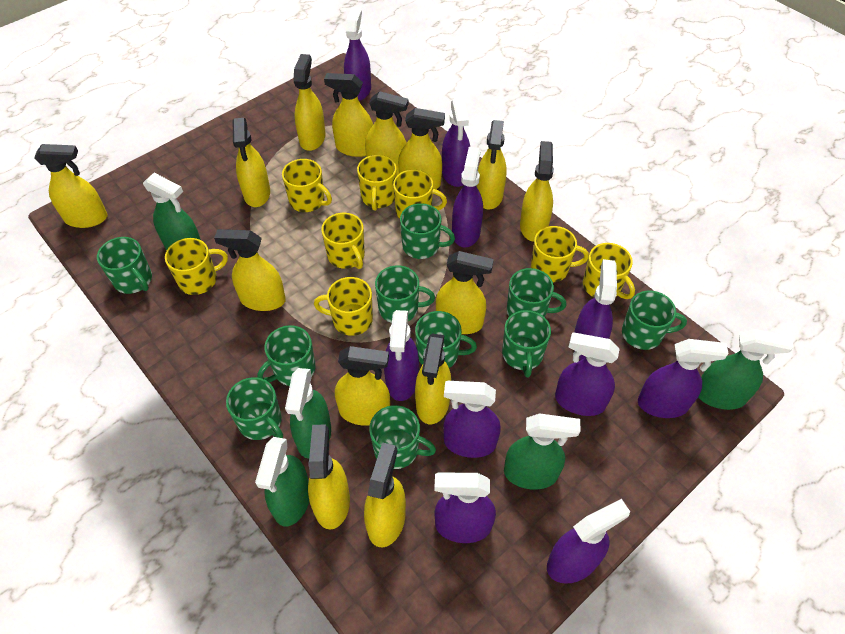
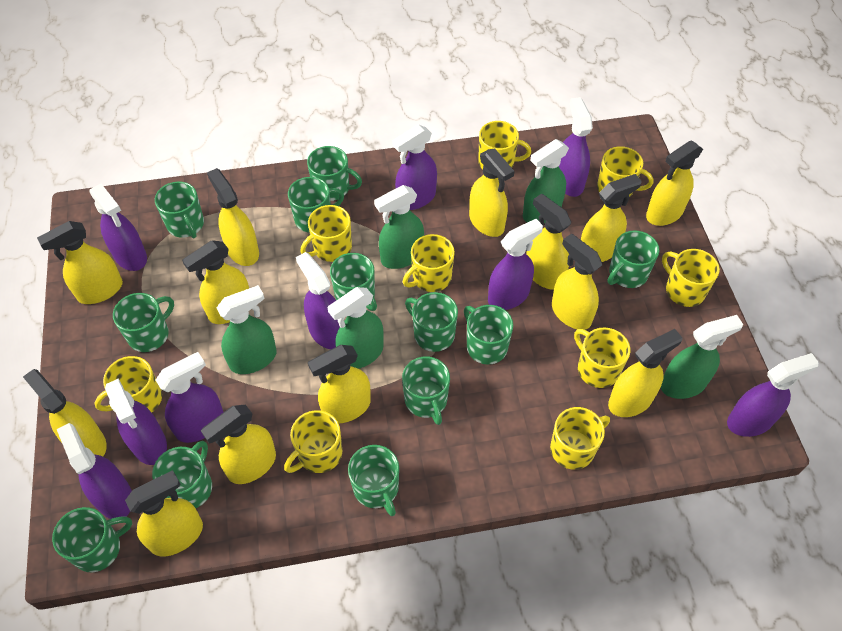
green mug: [97,237,152,294] [226,377,283,440] [257,325,315,386] [369,405,436,469] [375,265,435,323] [400,203,455,259] [415,311,477,368] [502,310,551,377] [507,268,567,317] [622,291,687,350] = 10 -> [52,507,132,572] [113,293,174,352] [152,441,212,508] [155,182,204,238] [288,177,344,233] [307,146,362,201] [330,253,377,311] [348,445,399,516] [402,357,450,425] [405,292,458,352] [464,305,513,365] [607,231,660,288] = 12
purple spray bottle: [344,7,371,101] [384,310,419,401] [434,473,496,543] [442,97,470,187] [443,381,501,458] [452,147,483,247] [547,499,630,584] [555,333,620,416] [574,259,617,360] [638,339,729,418] = 10 -> [57,423,132,519] [89,184,147,271] [105,379,167,465] [156,352,223,443] [296,252,340,349] [393,124,437,210] [488,219,543,310] [559,97,593,197] [727,353,819,437] = 9
yellow mug: [165,238,228,295] [282,159,332,212] [314,277,373,336] [321,213,365,269] [357,155,397,211] [393,169,447,218] [531,226,589,282] [583,243,635,299] = 8 -> [95,356,162,413] [284,410,342,473] [301,205,352,262] [403,234,455,292] [478,121,531,169] [550,407,610,470] [574,327,630,388] [597,146,653,197] [662,249,720,307] = 9
yellow spray bottle: [34,144,107,228] [214,229,286,311] [233,118,270,207] [293,54,326,151] [308,425,350,530] [324,73,373,157] [335,346,390,426] [364,442,406,547] [365,91,408,176] [398,108,445,189] [415,333,451,424] [436,251,494,334] [476,120,507,209] [520,141,554,242] = 14 -> [23,369,107,456] [37,221,123,304] [125,470,203,556] [182,240,249,324] [201,405,276,484] [207,168,259,266] [308,345,371,424] [469,148,514,237] [526,194,571,290] [552,234,602,330] [581,174,642,262] [608,329,682,417] [646,140,703,226] = 13

